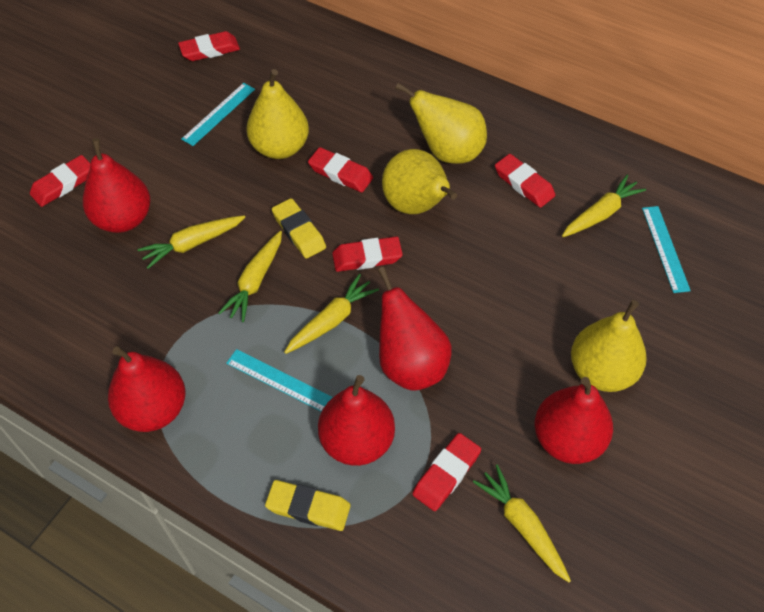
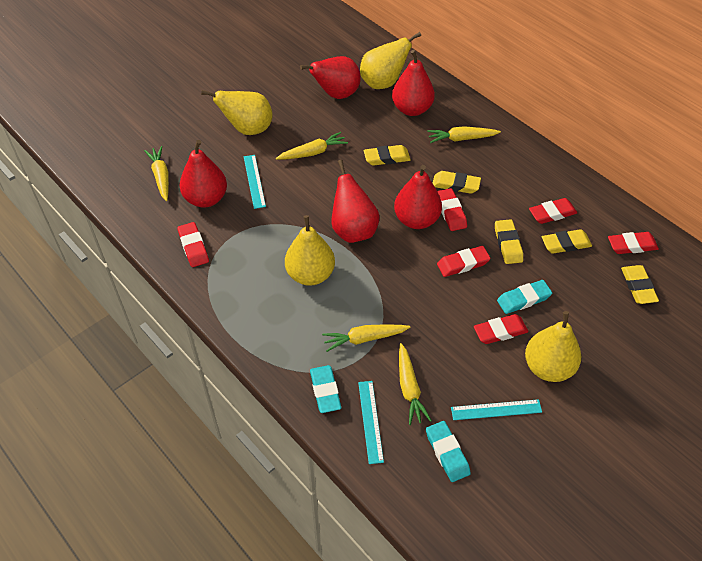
turquoise eraser: none = 0 -> [310,365,341,413] [426,421,471,482] [497,280,552,314] = 3
yellow eraser: [265,480,351,531] [272,198,326,259] = 2 -> [364,145,411,166] [433,171,481,194] [495,219,523,264] [542,229,592,254] [621,265,659,304] = 5

